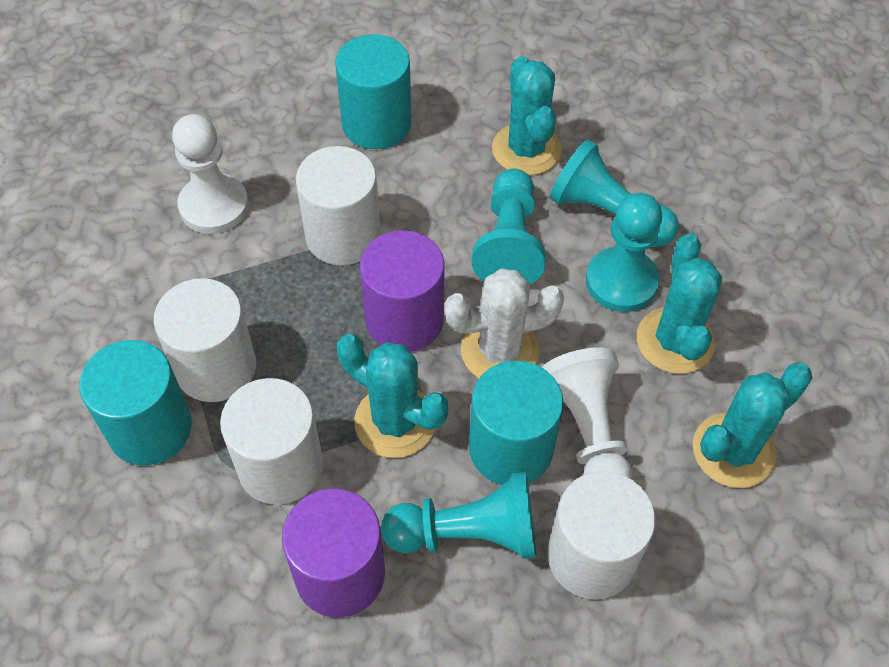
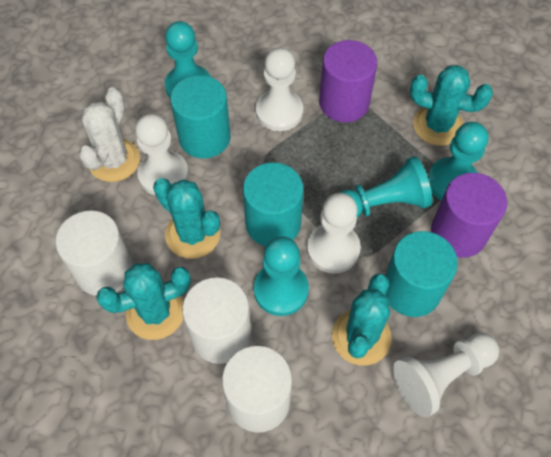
white cylinder: [154,278,256,402] [220,378,323,504] [296,146,380,265] [548,471,655,600] = 4 -> [55,211,133,296] [182,277,252,364] [222,346,292,433] = 3
white pawn: [172,114,249,234] [542,347,632,480] = 2 -> [135,114,189,195] [256,48,303,131] [307,193,361,274] [393,333,499,417] = 4

